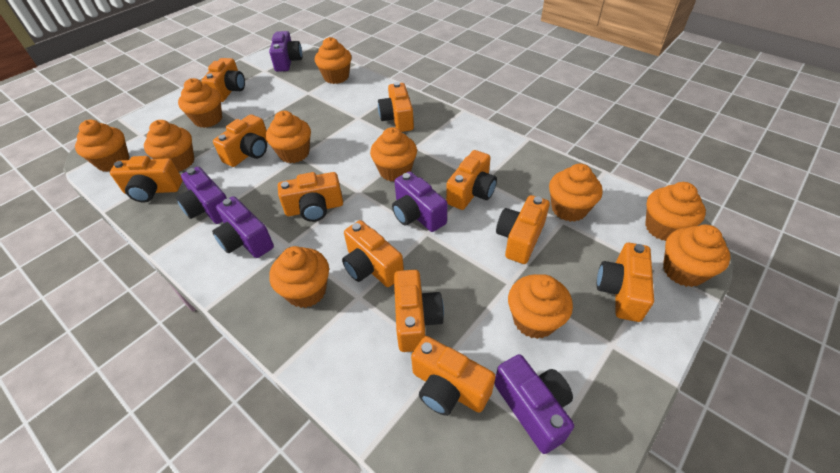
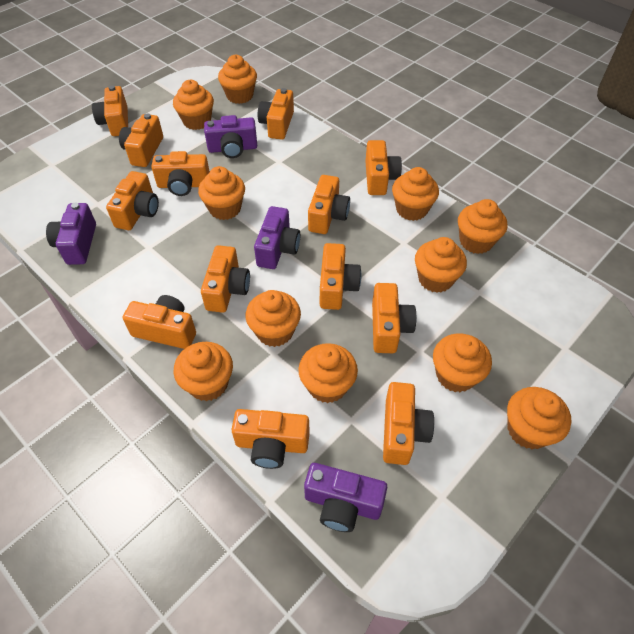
orange camera: [110,156,183,203] [201,58,245,102] [213,114,267,167] [278,172,343,222] [342,220,404,287] [378,82,414,132] [394,270,444,352] [411,336,496,416] [446,150,497,210] [496,195,550,264] [597,243,654,322] = 11 -> [92,85,128,136] [106,171,159,230] [119,113,163,167] [123,295,196,349] [151,151,210,196] [201,245,250,313] [231,409,310,469] [258,88,294,139] [308,175,350,234] [320,243,362,310] [365,140,402,195] [372,283,417,353] [383,382,434,465] = 13
purple camera: [176,167,227,224] [212,196,274,258] [269,31,302,72] [392,171,448,232] [494,354,574,454] = 5 -> [46,202,96,265] [204,115,257,158] [254,206,300,269] [304,463,387,532] = 4

